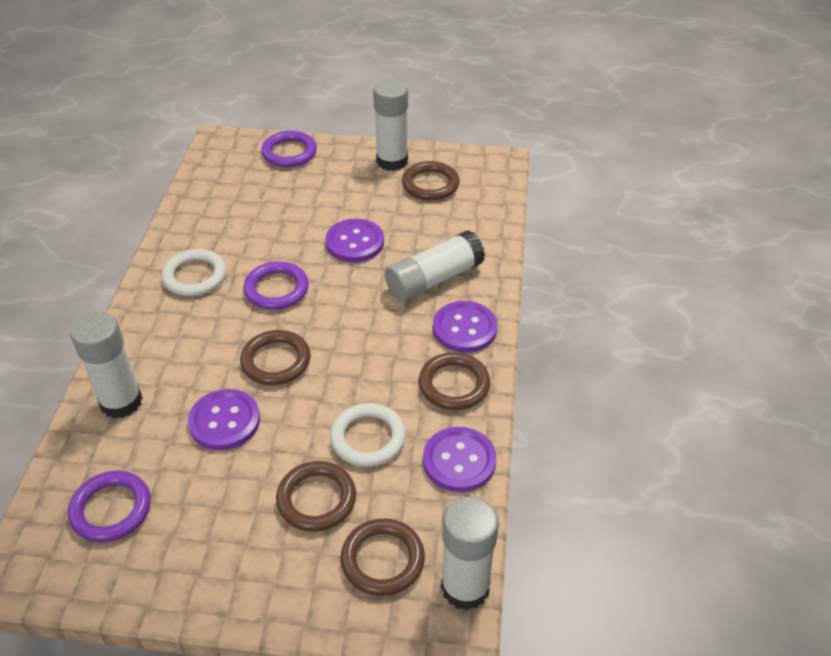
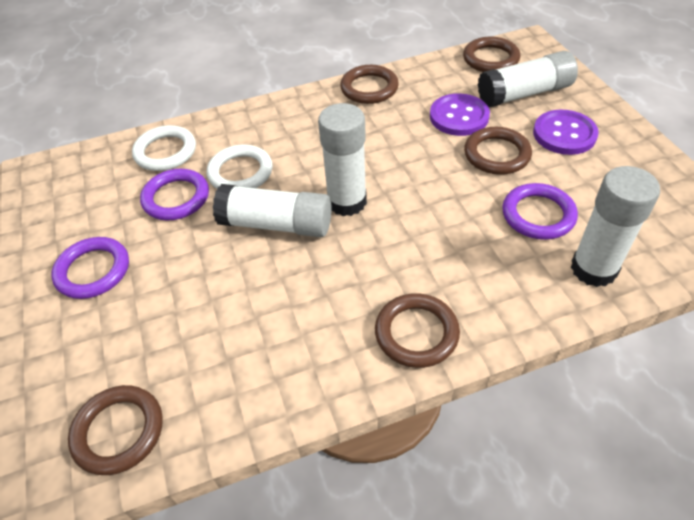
purple button: [188,389,260,450] [325,219,384,262] [423,427,496,492] [433,301,497,353] = 4 -> [430,93,490,136] [533,110,599,155] = 2

